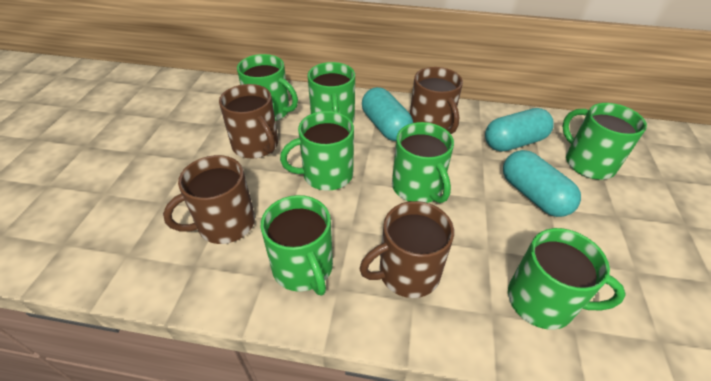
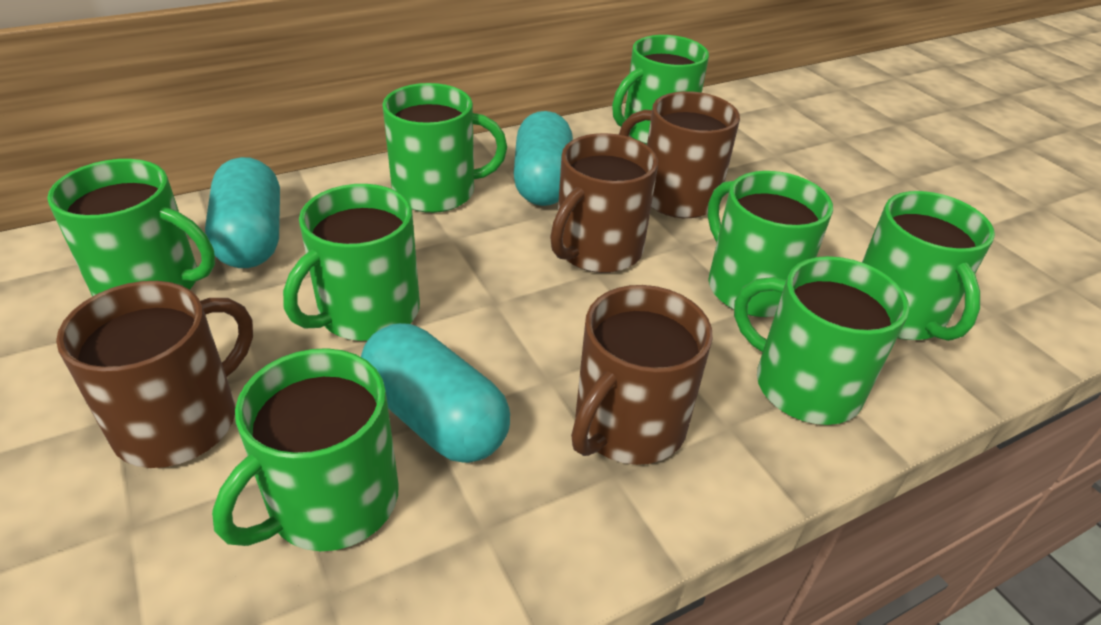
green mug: [237,54,298,121] [261,195,333,296] [280,111,354,191] [308,62,355,122] [392,122,454,203] [508,228,626,330] [562,103,647,179] = 7 -> [47,159,215,297] [212,348,399,551] [283,184,420,341] [382,83,507,213] [612,35,709,145] [708,171,833,317] [734,256,909,425] [862,191,995,341] = 8

